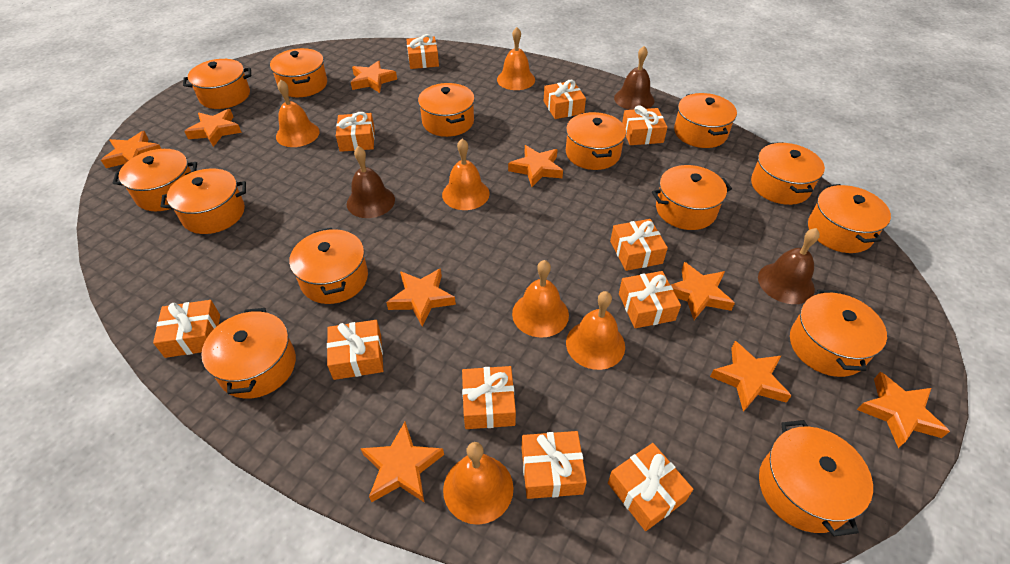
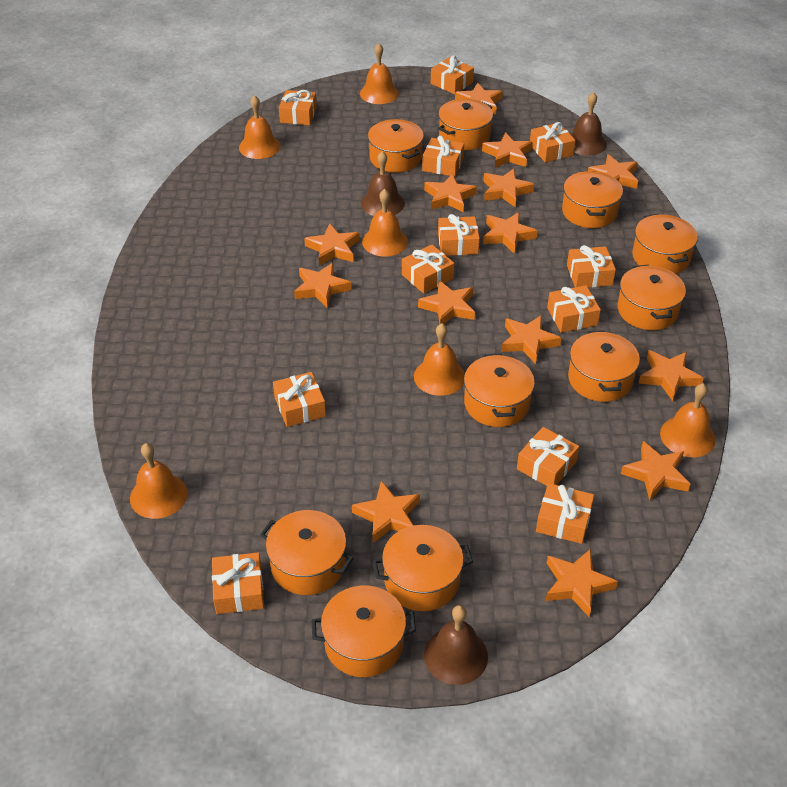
orange gift: [153,300,220,358] [327,320,383,380] [336,112,375,152] [406,34,439,69] [462,366,516,429] [522,431,587,499] [544,80,586,119] [608,443,693,531] [610,219,668,271] [619,271,681,328] [622,105,668,145] = 11 -> [212,552,264,614] [273,372,326,427] [279,90,317,125] [402,244,454,294] [422,136,464,177] [431,56,474,94] [438,214,480,256] [517,427,579,486] [530,122,575,162] [536,483,594,544] [547,285,601,333] [567,245,616,288] = 12
orange pot: [113,149,197,211] [161,169,246,234] [183,59,251,109] [201,308,296,399] [270,48,327,97] [289,228,368,304] [418,83,475,137] [566,112,626,170] [652,165,732,230] [674,93,737,148] [751,142,825,205] [759,420,873,537] [790,290,887,377] [808,184,891,253] = 14 -> [260,510,354,595] [312,586,416,677] [368,119,424,173] [372,525,473,611] [438,99,493,150] [464,353,535,427] [562,171,623,228] [568,330,640,402] [618,265,686,330] [632,214,698,274] = 10
orange star: [101,131,161,168] [184,109,242,147] [351,60,397,93] [360,422,444,502] [386,268,456,327] [508,145,563,187] [671,262,735,320] [710,341,792,412] [857,372,950,448] = 9 -> [294,263,351,308] [304,223,360,266] [352,481,420,543] [418,280,475,324] [424,173,477,212] [455,83,503,114] [482,132,533,168] [483,168,534,207] [483,212,537,254] [501,315,561,364] [546,549,618,617] [588,154,638,189] [621,441,690,501] [639,350,704,401] = 14

